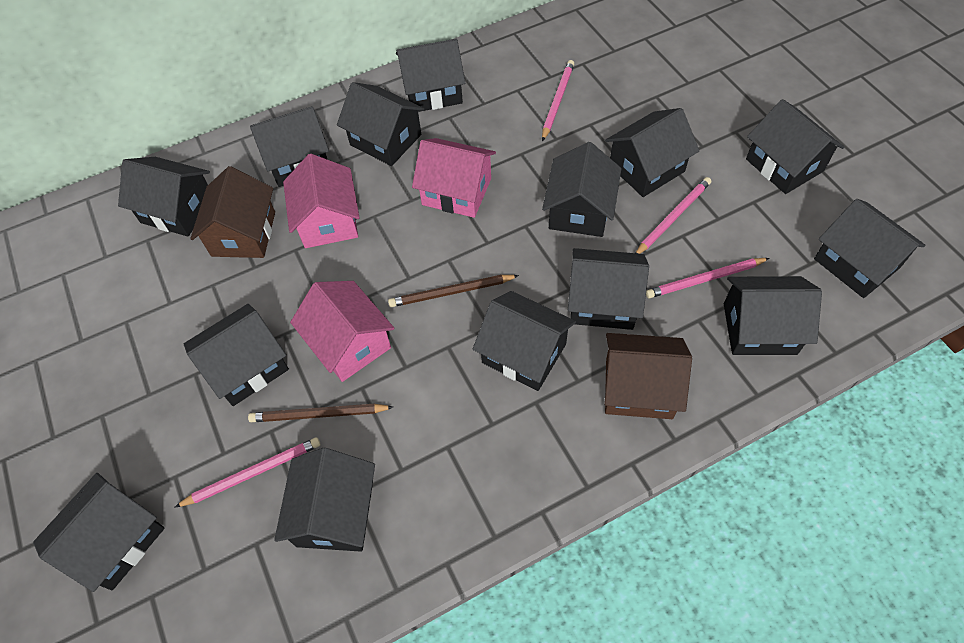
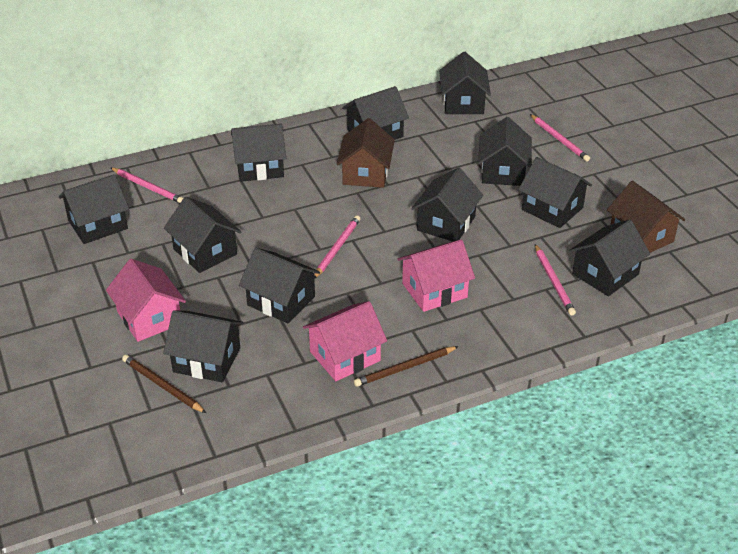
black house: [33,473,165,592] [118,157,210,237] [184,304,289,406] [250,106,329,187] [274,448,375,552] [337,82,425,166] [396,39,465,112] [473,291,576,391] [542,142,621,237] [568,248,649,330] [605,108,699,197] [724,276,822,355] [746,99,844,194] [814,199,926,298] = 14 -> [59,174,129,244] [163,310,244,382] [164,196,241,273] [231,124,286,182] [239,248,320,323] [342,86,409,140] [411,167,483,242] [439,52,491,114] [478,117,532,186] [518,157,592,228] [569,220,650,296] = 11

